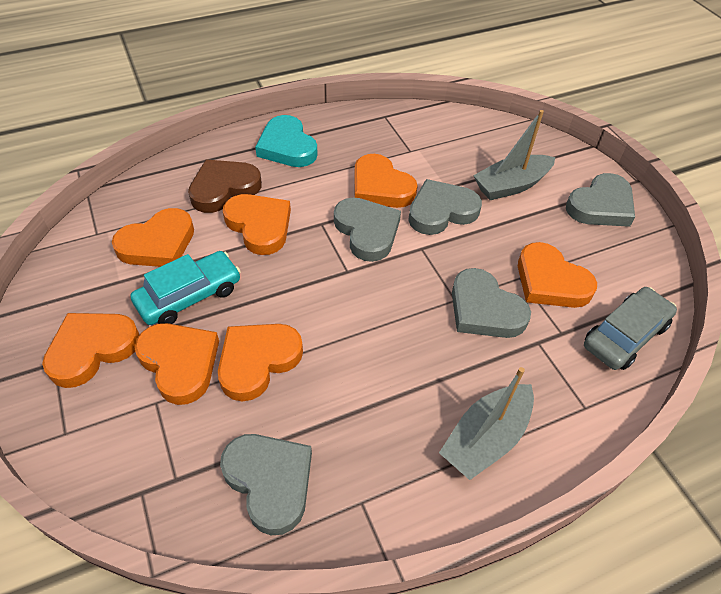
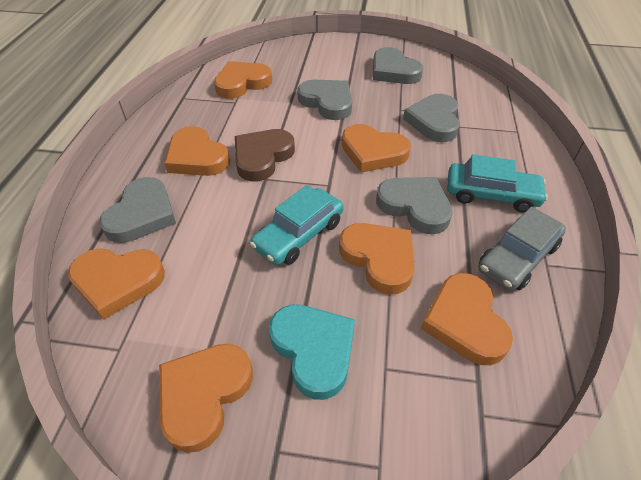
grey boat: [439,367,534,480] [473,110,555,200] = 2 -> none = 0
turquoise car: [130,251,241,325] = 1 -> [250,185,344,265] [447,154,548,212] = 2

